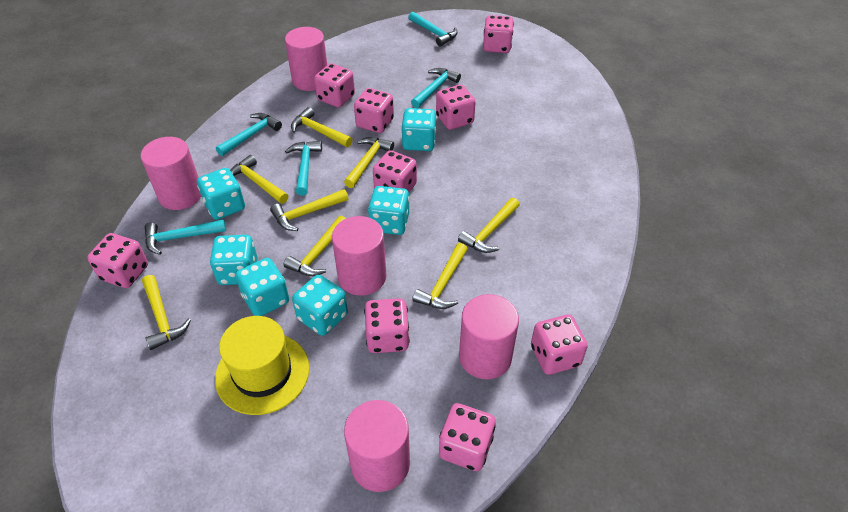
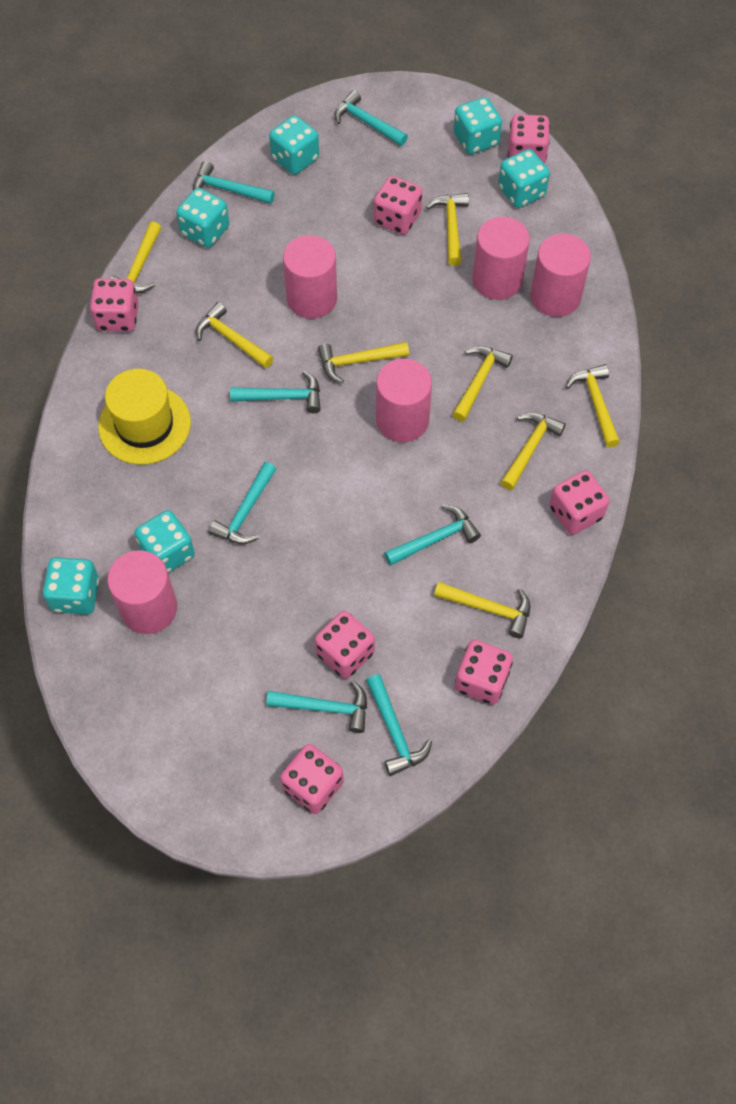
pink dice: [87,233,148,288] [314,63,355,108] [354,88,394,133] [364,298,410,353] [373,150,417,192] [436,85,475,130] [439,403,496,471] [483,15,514,53] [531,315,588,375] = 9 -> [90,278,139,332] [280,744,344,814] [315,611,375,679] [374,176,422,235] [455,640,513,705] [508,114,550,164] [549,470,610,535] = 7
turquoise hammer: [145,219,226,255] [216,113,282,156] [285,141,322,196] [408,12,458,47] [411,68,461,108] = 5 -> [193,161,275,204] [208,462,276,544] [230,371,321,413] [266,681,367,733] [334,90,408,146] [366,674,432,776] [384,504,481,566] = 7

